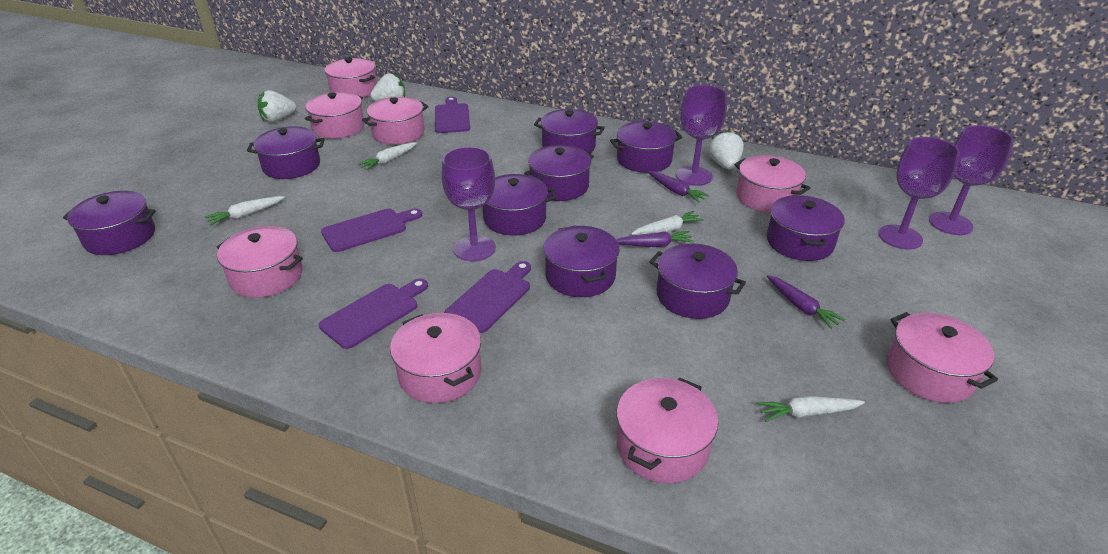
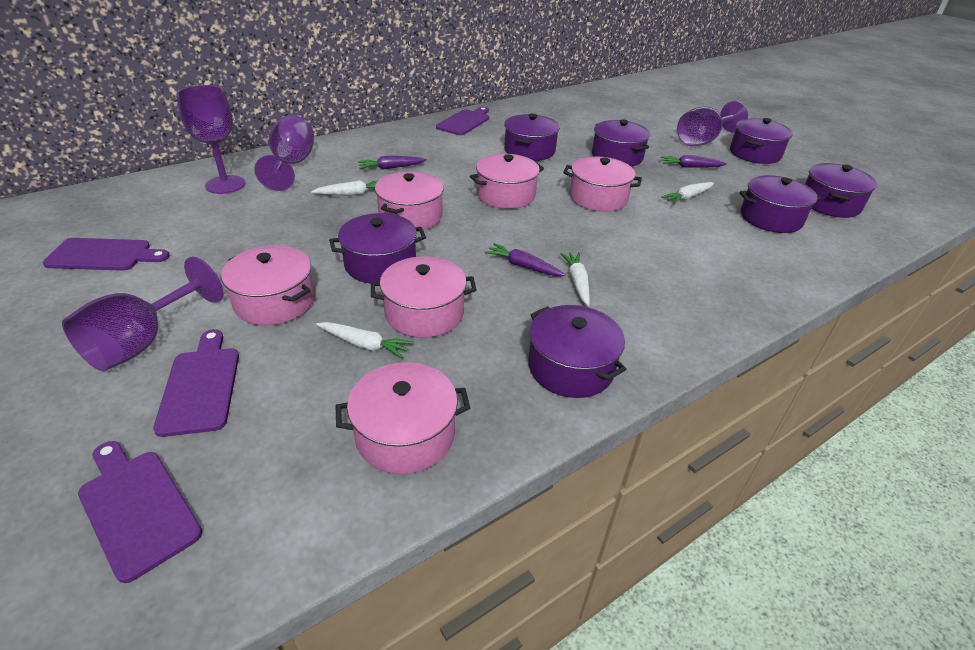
pink pot: [216,226,303,298] [305,92,364,139] [325,57,377,97] [362,97,428,144] [390,313,482,403] [617,377,718,484] [734,155,810,213] [887,312,998,403] = 8 -> [221,246,314,326] [336,362,470,474] [371,256,476,338] [375,171,444,230] [470,154,544,209] [563,157,642,212] = 6
purple pot: [63,191,156,255] [247,126,325,179] [482,174,556,235] [524,145,594,201] [534,109,605,153] [543,226,620,297] [610,121,682,173] [649,243,746,319] [767,195,845,261] = 9 -> [329,213,426,284] [504,114,560,161] [528,305,626,398] [592,120,650,166] [730,118,793,164] [739,175,822,233] [805,163,877,218] = 7
white strawberry: [258,90,296,122] [370,73,405,101] [708,130,744,170] = 3 -> none = 0

